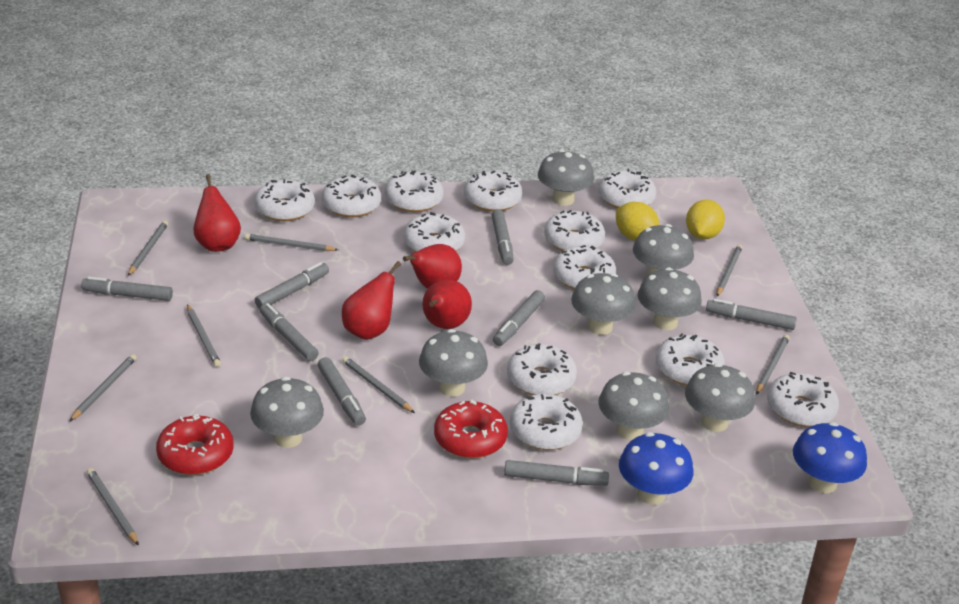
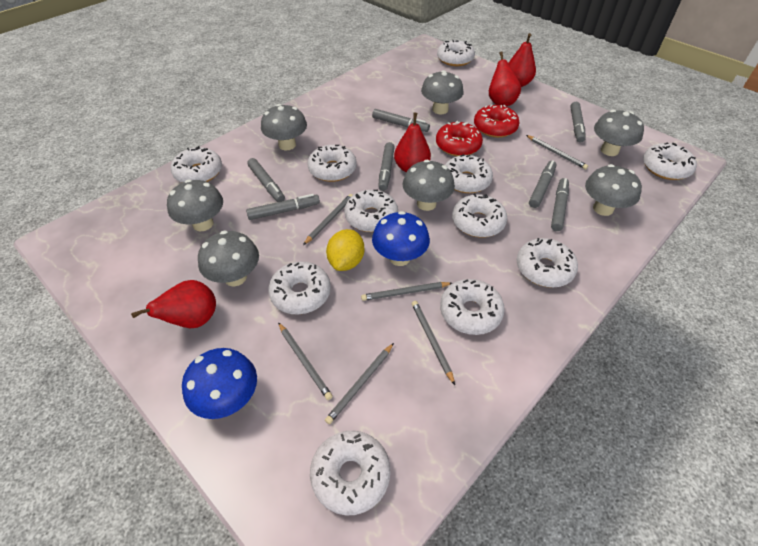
grey marker: [81,276,173,301] [254,262,329,309] [260,303,319,361] [318,357,366,426] [492,209,514,265] [493,290,545,346] [504,460,609,486] [706,299,797,330] = 8 -> [246,194,320,220] [247,158,285,202] [372,109,430,132] [378,142,395,191] [529,160,557,208] [551,178,569,231] [570,102,586,143] = 7
grey mushroom: [250,377,324,448] [419,329,488,397] [538,150,594,206] [571,273,636,335] [598,372,669,440] [633,224,694,275] [638,267,702,330] [685,363,755,432] = 8 -> [167,179,223,231] [198,231,259,286] [261,104,307,150] [403,160,455,211] [421,70,463,114] [585,164,642,216] [594,110,644,156] = 7
grey pencil: [69,354,137,422] [87,468,139,546] [128,221,168,276] [187,304,221,367] [245,234,338,251] [342,356,415,413] [716,245,742,296] [756,335,790,395] = 8 -> [278,322,333,400] [303,194,353,245] [325,343,394,424] [361,282,452,301] [412,301,455,385] [526,135,588,170] = 6
white donut: [254,179,315,221] [322,174,381,217] [385,170,443,212] [404,212,465,252] [464,171,522,212] [507,343,577,395] [510,394,583,450] [544,210,605,251] [553,245,616,290] [598,169,656,209] [656,333,725,386] [767,372,839,427] = 12 -> [171,146,222,183] [268,262,331,315] [307,145,356,182] [310,431,391,515] [344,190,398,232] [437,40,475,66] [440,279,505,335] [445,154,493,193] [452,193,507,238] [517,238,578,288] [643,142,697,180] = 11
yellow lemon: [616,202,659,241] [686,199,725,240] = 2 -> [326,229,364,271] = 1

